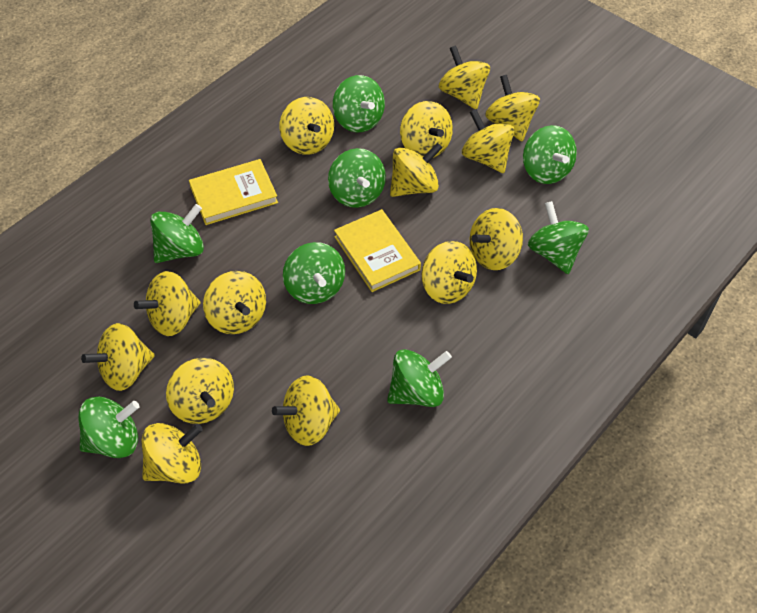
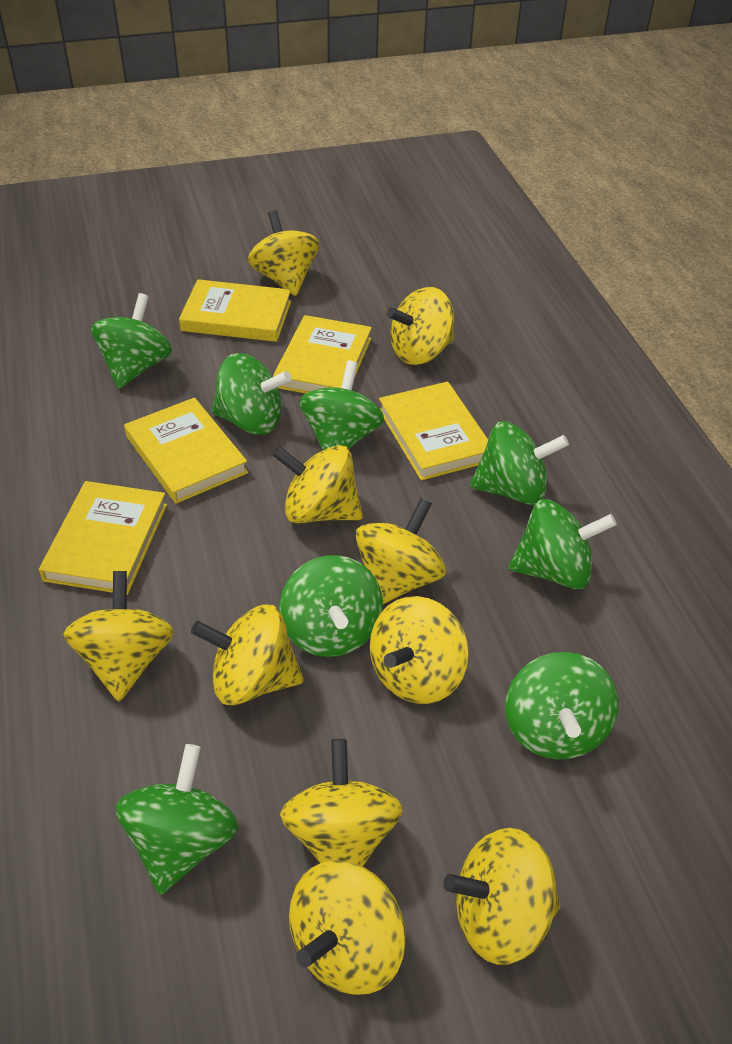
yellow book: [189,159,278,225] [334,209,421,292] = 2 -> [39,481,167,595] [124,397,248,504] [179,279,291,342] [273,315,372,394] [379,382,488,481] = 5
yellow spinning top: [81,323,155,391] [134,271,200,336] [142,423,203,483] [166,358,234,424] [203,271,266,334] [272,375,340,446] [280,97,334,155] [390,143,442,197] [400,101,453,158] [422,241,477,304] [439,45,490,109] [462,109,514,173] [470,208,523,270] [485,75,540,141] = 14 -> [63,571,174,701] [191,605,304,705] [248,210,319,296] [272,445,363,523] [280,739,403,867] [289,861,406,995] [356,498,446,604] [370,596,469,704] [386,287,454,365] [443,828,561,965] = 10

